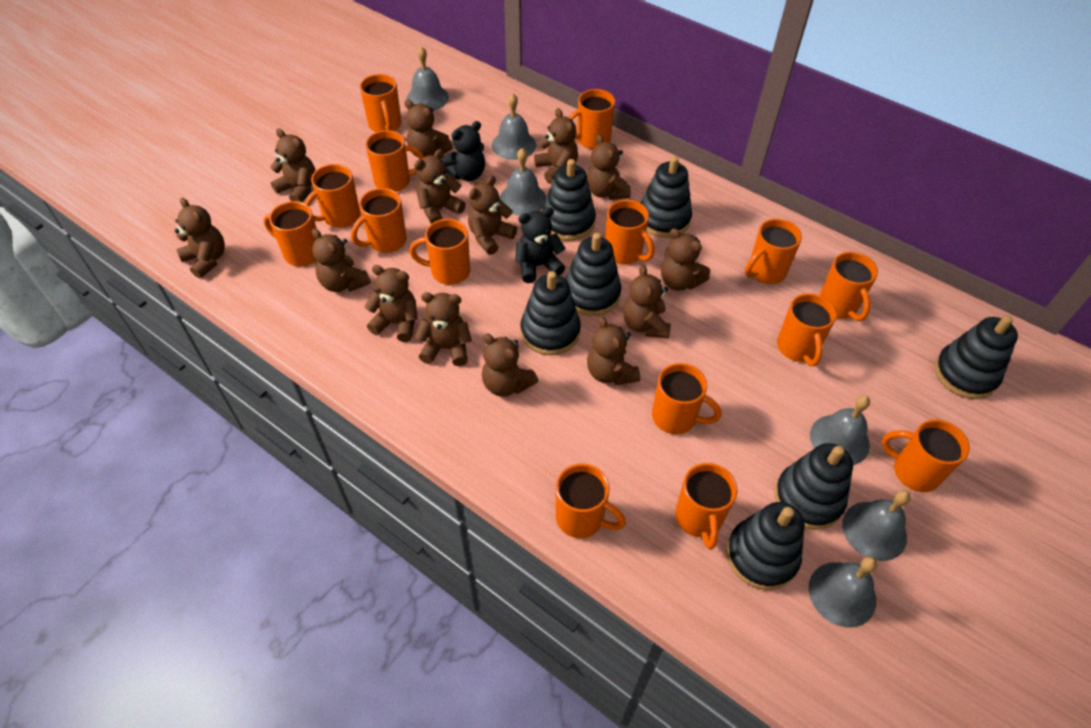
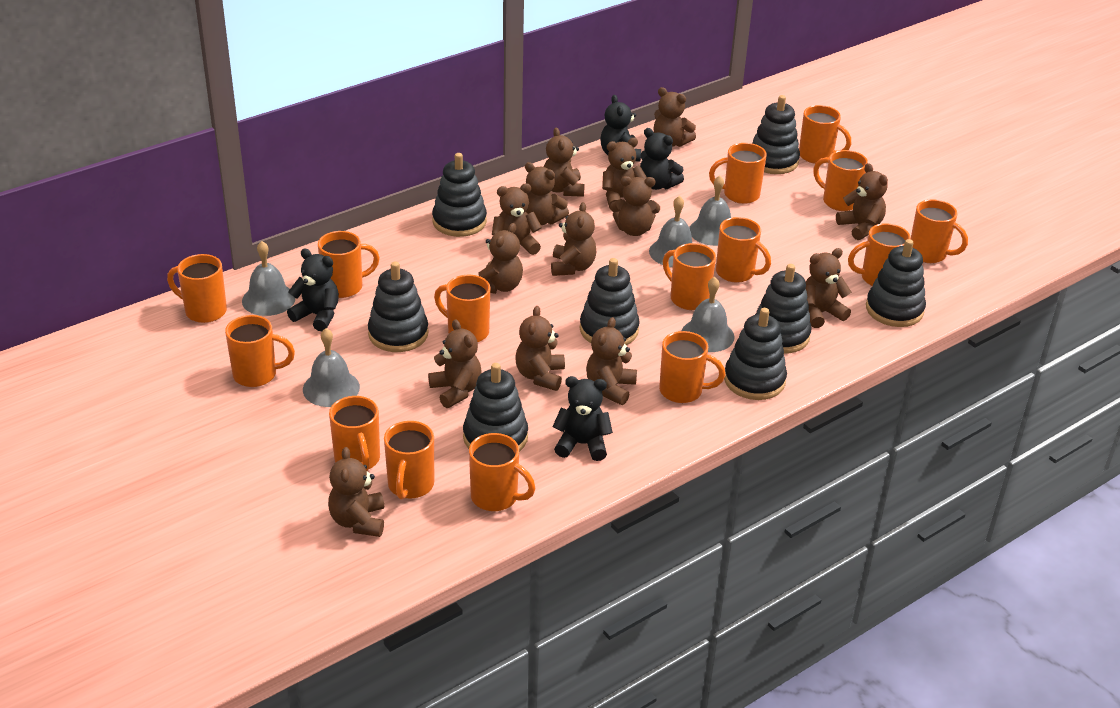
black stacking toy: [521,271,581,355] [542,159,596,241] [565,233,621,316] [641,156,692,238] [726,502,804,590] [775,443,853,530] [935,315,1018,399] = 7 -> [368,261,429,352] [432,153,487,237] [463,363,528,452] [580,258,640,345] [724,308,787,400] [752,95,800,174] [755,264,811,353] [866,239,926,327] = 8
black teddy bear: [441,121,485,181] [515,207,566,283] = 2 -> [287,248,339,331] [552,376,613,461] [600,95,641,161] [640,128,684,190] = 4
grey bell: [406,47,449,111] [492,93,536,160] [500,148,546,216] [809,557,877,627] [810,395,870,465] [842,490,911,561] = 6 -> [242,241,295,316] [303,328,360,407] [649,196,692,267] [681,277,735,352] [689,175,731,246] = 5

